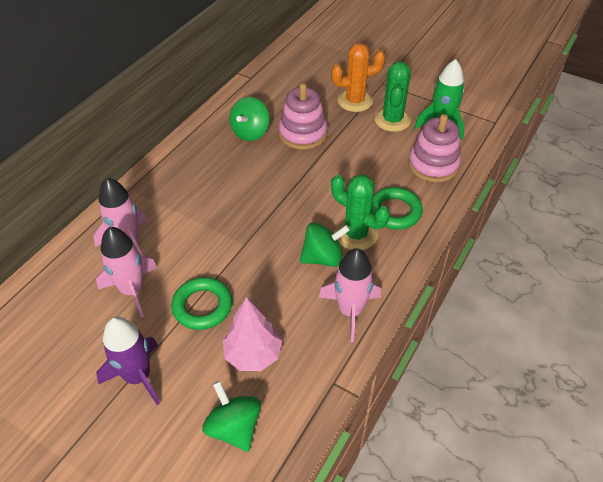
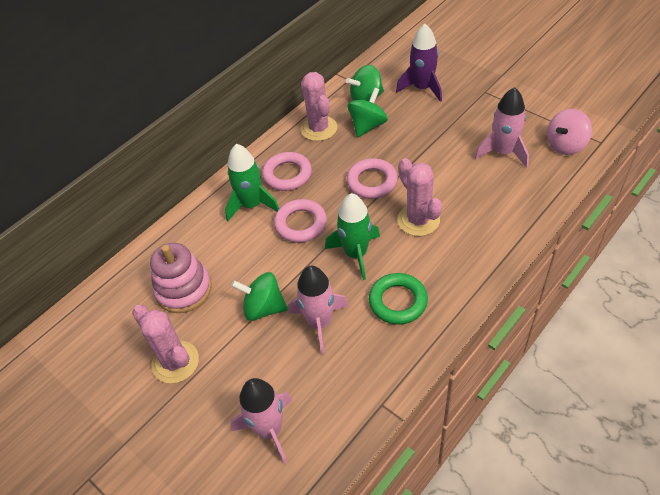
green cactus: [331,174,390,250] [374,61,411,132] = 2 -> none = 0
green ring: [171,277,232,330] [371,187,423,229] = 2 -> [369,273,428,324] = 1
green rocket: [414,59,465,140] = 1 -> [225,144,279,221] [325,193,380,280] = 2
orange cactus: [331,43,385,112] = 1 -> none = 0
pink cactus: none = 0 -> [132,305,199,383] [301,72,337,141] [397,158,442,236] = 3
pink ring: none = 0 -> [262,152,312,191] [274,199,327,243] [347,158,398,199] = 3
pink spinning top: none = 0 -> [547,109,592,155] = 1
pink stacking toy: [279,83,327,150] [408,114,461,182] = 2 -> [150,243,212,313] = 1
pink tree: [223,297,282,371] = 1 -> none = 0

